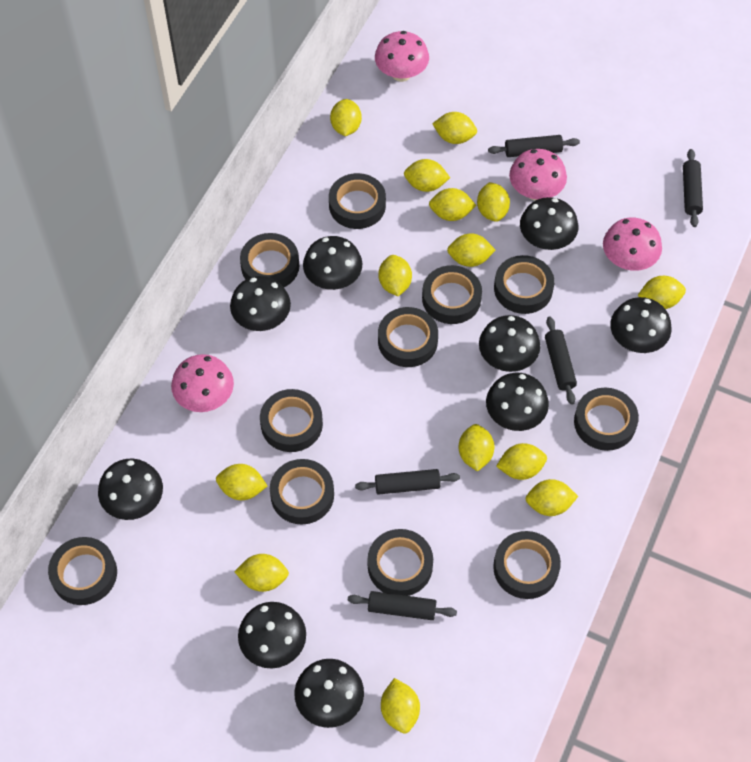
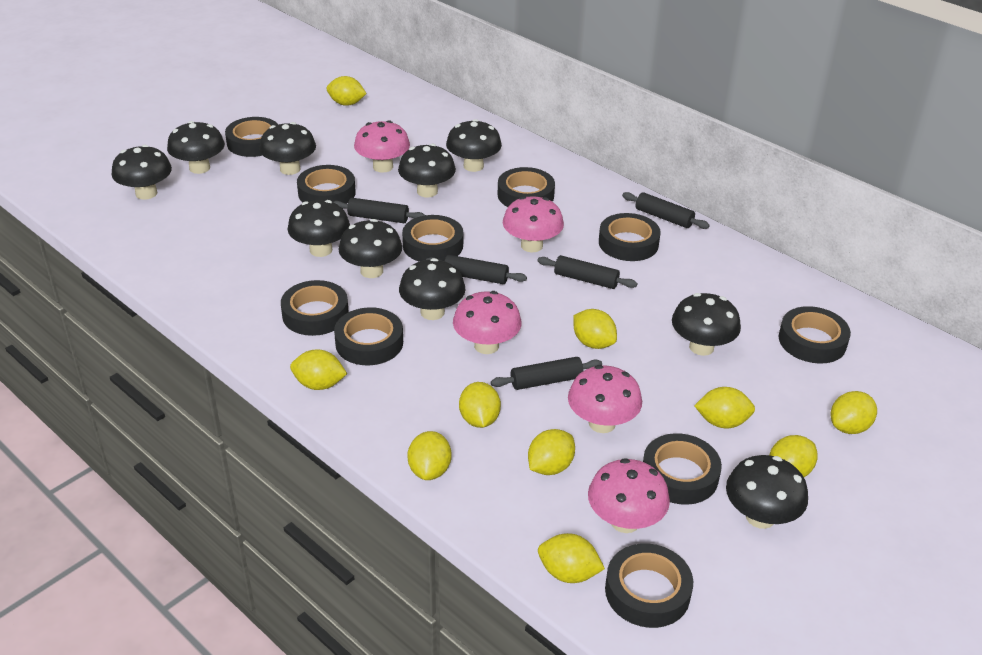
black mushroom: [98,458,163,520] [230,276,291,331] [238,602,306,668] [294,659,364,728] [303,236,362,290] [479,315,540,372] [486,373,549,431] [520,197,578,250] [610,297,672,353] = 9 -> [112,145,172,200] [167,121,225,174] [259,122,316,175] [287,200,350,257] [339,219,402,278] [398,144,456,197] [399,258,465,320] [446,119,502,172] [672,293,741,356] [726,455,808,529] = 10
black tape: [48,537,117,605] [240,233,299,287] [260,389,323,452] [270,459,334,524] [329,173,386,229] [367,529,433,596] [378,307,438,367] [422,265,482,324] [493,531,561,599] [494,255,554,314] [574,388,639,451] = 11 -> [225,117,278,157] [281,280,349,336] [297,165,356,204] [334,307,403,365] [402,215,463,262] [498,167,555,207] [599,213,661,261] [605,544,693,628] [643,433,722,505] [779,306,851,364] = 10
pink mushroom: [171,354,234,412] [375,31,429,82] [509,149,567,200] [603,218,662,271] = 4 -> [354,120,410,173] [453,291,522,354] [503,196,564,252] [568,365,642,433] [588,458,670,533] = 5
yellow lemon: [216,464,267,500] [234,554,289,592] [330,99,362,136] [378,255,412,296] [381,678,420,733] [404,159,450,192] [429,188,476,221] [432,112,477,144] [447,233,495,267] [458,424,494,472] [477,182,510,222] [496,443,547,480] [526,479,578,516] [638,276,686,309] = 14 -> [290,350,347,390] [327,76,367,106] [407,431,451,480] [459,382,501,428] [528,429,575,475] [538,533,605,583] [573,309,617,349] [694,387,755,428] [769,435,818,477] [831,391,877,434] = 10

